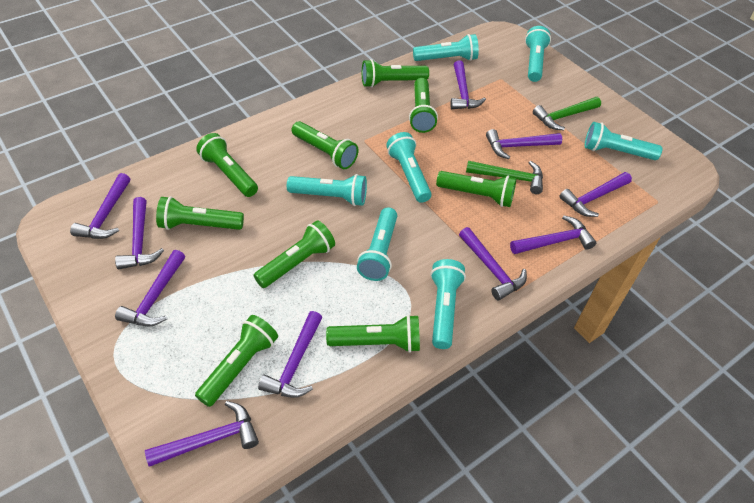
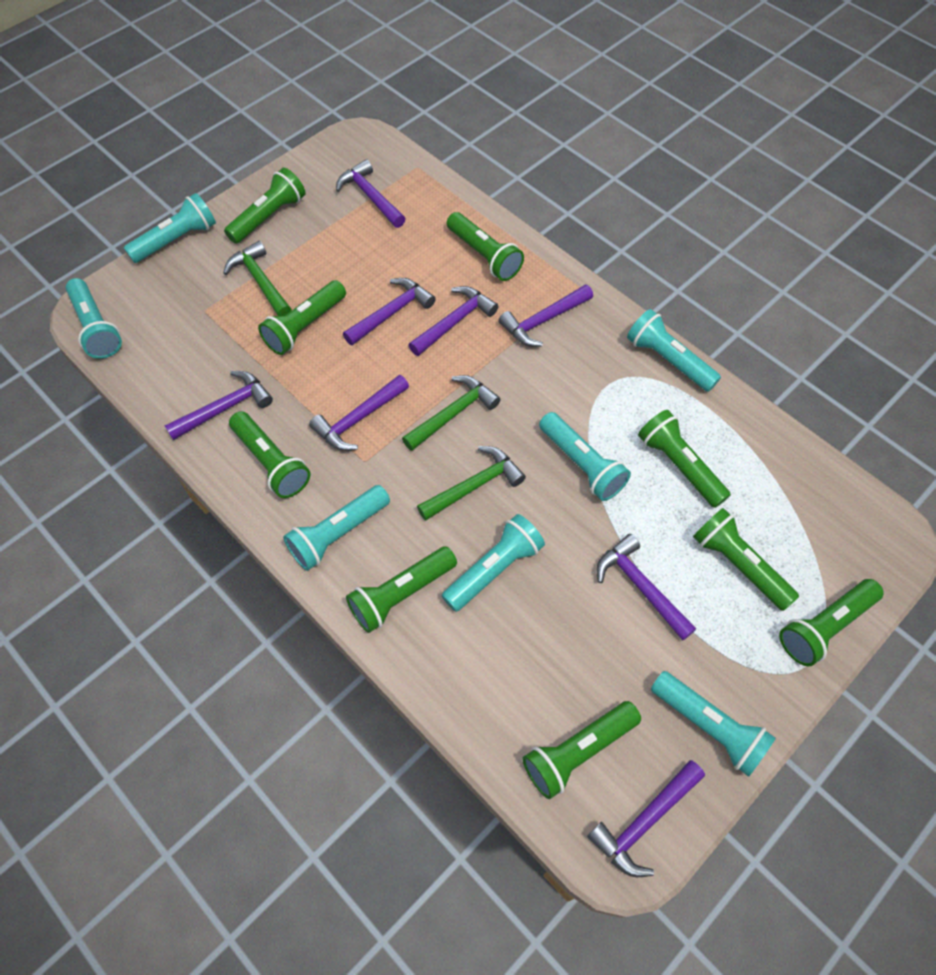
green hammer: [466,161,543,194] [533,97,601,130] = 2 -> [223,241,292,316] [402,375,501,451] [417,446,526,521] = 3
purple hammer: [70,173,130,239] [115,197,164,269] [115,250,185,326] [145,401,259,467] [258,311,323,398] [450,61,486,109] [459,227,527,300] [486,129,562,159] [510,215,596,254] [559,172,632,217] = 10 -> [165,371,273,440] [309,375,409,451] [336,159,406,228] [343,278,435,345] [409,286,498,356] [499,284,593,347] [587,760,705,877] [596,534,696,641] = 8

